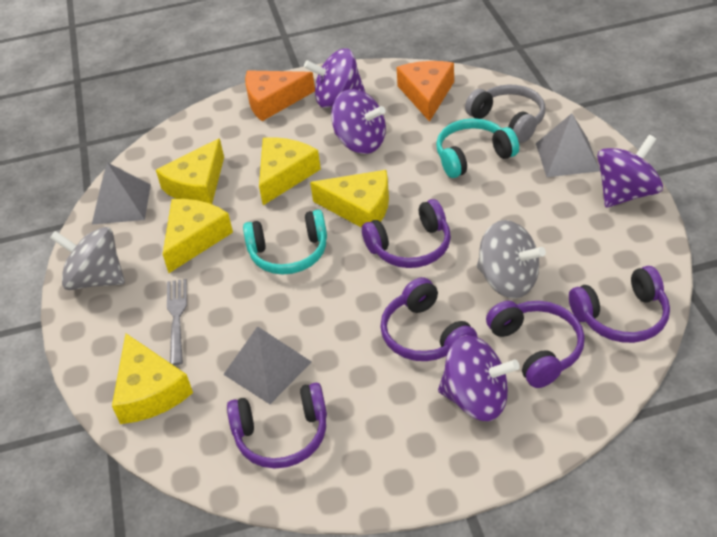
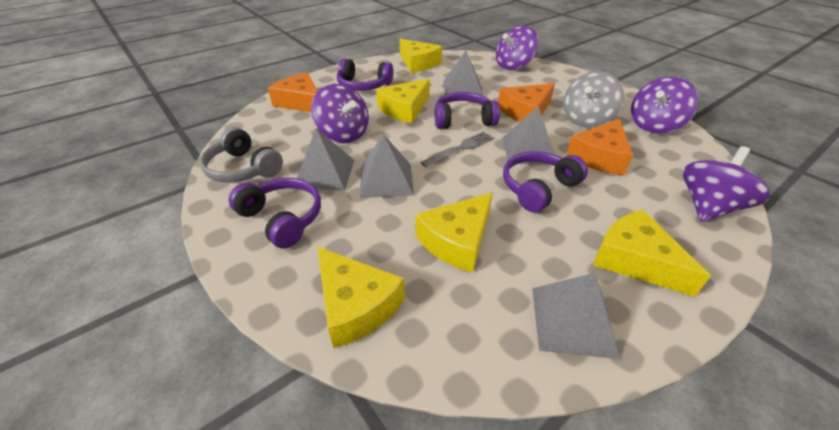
grey pyramid: [92,163,151,224] [223,326,312,404] [536,113,600,177] = 3 -> [293,128,354,190] [360,134,414,198] [443,51,483,95] [502,106,555,164] [532,273,620,359] = 5
grey spinning top: [50,227,125,290] [477,220,546,298] = 2 -> [563,71,624,128] = 1
orange cheese: [245,70,315,121] [396,61,454,122] = 2 -> [268,73,318,112] [498,83,555,122] [566,119,633,176] = 3
purple headphones: [227,383,327,469] [362,199,451,268] [380,277,478,361] [486,301,585,388] [569,266,670,343] = 5 -> [229,178,321,249] [337,58,393,91] [435,92,500,129] [503,151,588,213] = 4
turquoise headphones: [243,210,327,274] [436,118,519,178] = 2 -> none = 0

